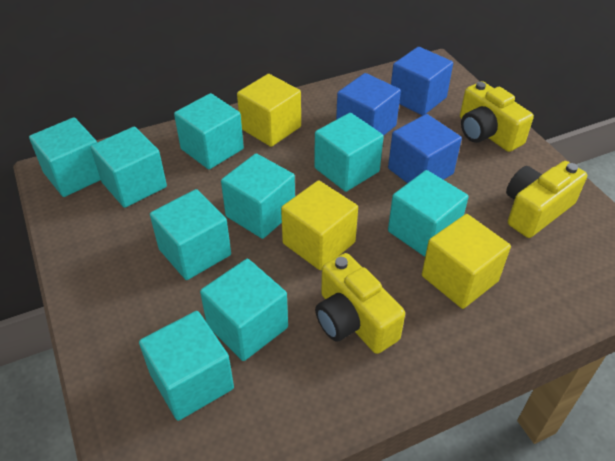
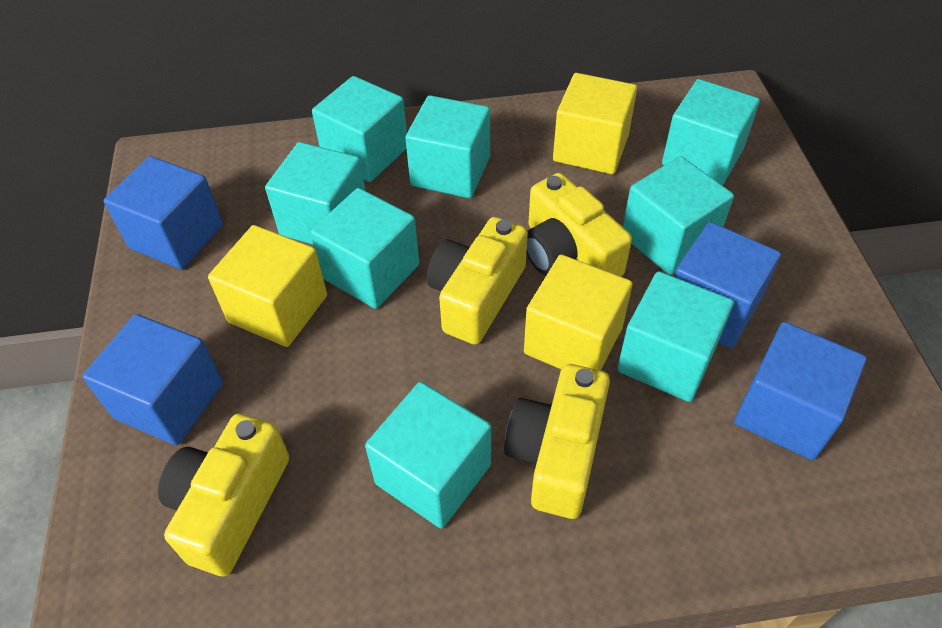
blue cube: [336,73,401,136] [388,114,462,183] [391,47,453,116] = 3 -> [82,314,223,446] [103,156,223,269] [674,222,781,348] [734,322,867,460] = 4
turquoise cube: [29,117,101,197] [90,127,167,208] [139,311,234,421] [150,189,231,280] [174,93,244,169] [200,259,288,361] [221,153,295,239] [314,113,384,192] [388,170,469,257] = 9 -> [265,142,366,244] [310,188,420,309] [312,76,407,182] [365,382,491,529] [405,95,490,198] [617,271,734,402] [623,156,734,275] [662,79,760,185] = 8
yellow camera: [315,253,405,354] [460,81,534,152] [506,161,587,238] = 3 -> [158,414,289,577] [427,217,528,345] [504,364,610,519] [527,173,632,277] = 4

